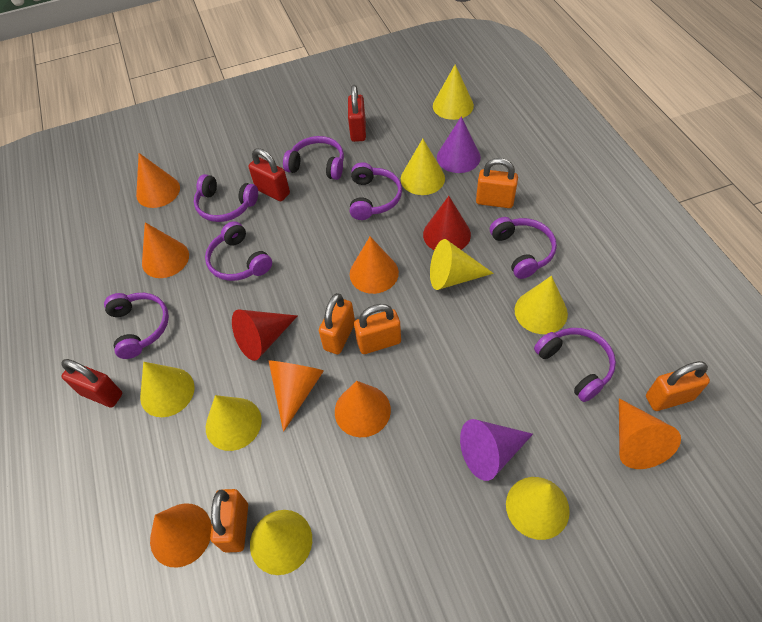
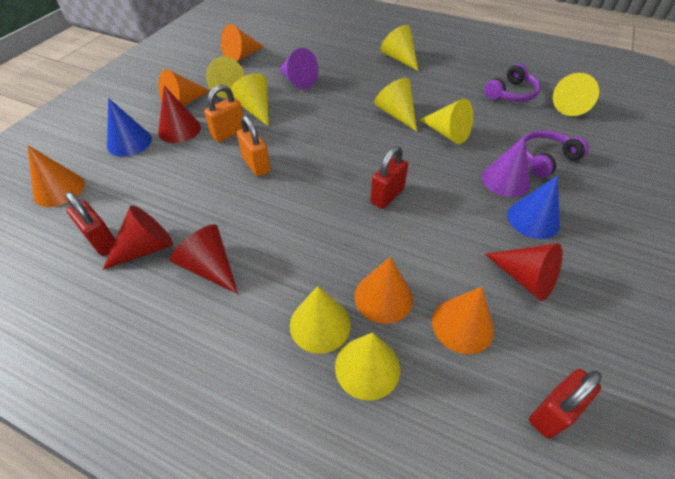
blue cone: none = 0 -> [107,98,152,157] [507,176,560,239] = 2
orange cone: [136,153,180,208] [142,222,189,278] [150,503,212,568] [269,360,324,432] [335,381,391,437] [350,237,399,294] [619,398,681,469] = 7 -> [27,145,85,207] [158,69,211,106] [221,24,264,61] [355,257,413,324] [432,287,494,354] = 5
orange padlock: [210,489,248,553] [319,293,355,354] [354,304,401,354] [476,158,518,208] [646,361,710,411] = 5 -> [204,85,243,142] [237,115,271,177] = 2
purple headphones: [104,293,169,359] [194,174,258,222] [205,221,272,281] [283,136,344,180] [350,162,402,220] [490,217,557,279] [534,328,616,402] = 7 -> [484,64,541,102] [525,130,589,178] = 2
red cone: [232,309,298,361] [423,196,471,250] = 2 -> [103,205,173,270] [158,86,201,143] [170,224,238,294] [485,243,563,301] = 4

